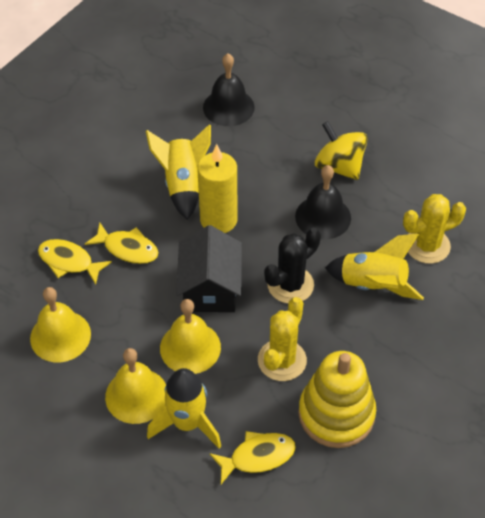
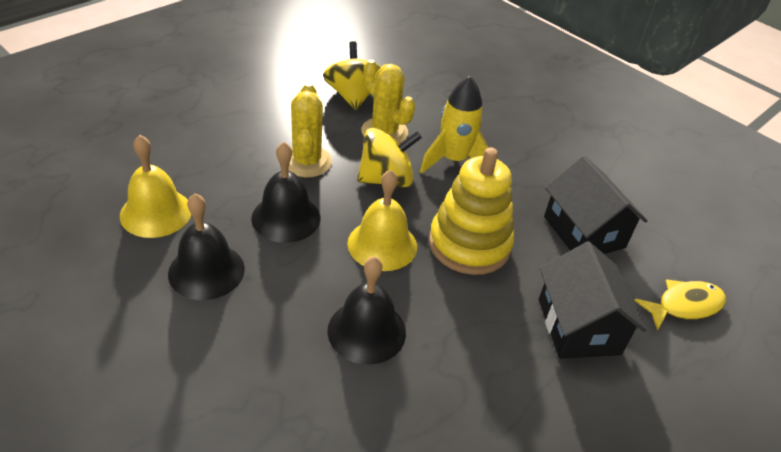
black bell: [203,53,255,126] [295,165,351,239] = 2 -> [168,194,245,300] [251,142,321,243] [327,256,406,365] = 3
black cactus: [264,227,321,304] = 1 -> none = 0
black house: [176,225,242,312] = 1 -> [539,242,647,359] [544,156,647,254] = 2
yellow bell: [30,287,91,362] [105,348,166,424] [160,299,221,374] = 3 -> [120,135,191,238] [348,170,417,271] = 2
yellow candle: [197,144,238,233] = 1 -> none = 0
yellow fish: [38,239,112,285] [85,222,159,264] [209,431,296,484] = 3 -> [634,279,726,330] = 1
yellow rocket: [146,124,211,220] [147,368,221,448] [325,234,424,300] = 3 -> [420,76,489,173] = 1
yellow spinning top: [315,121,368,180] = 1 -> [323,41,381,110] [357,128,422,188] = 2

